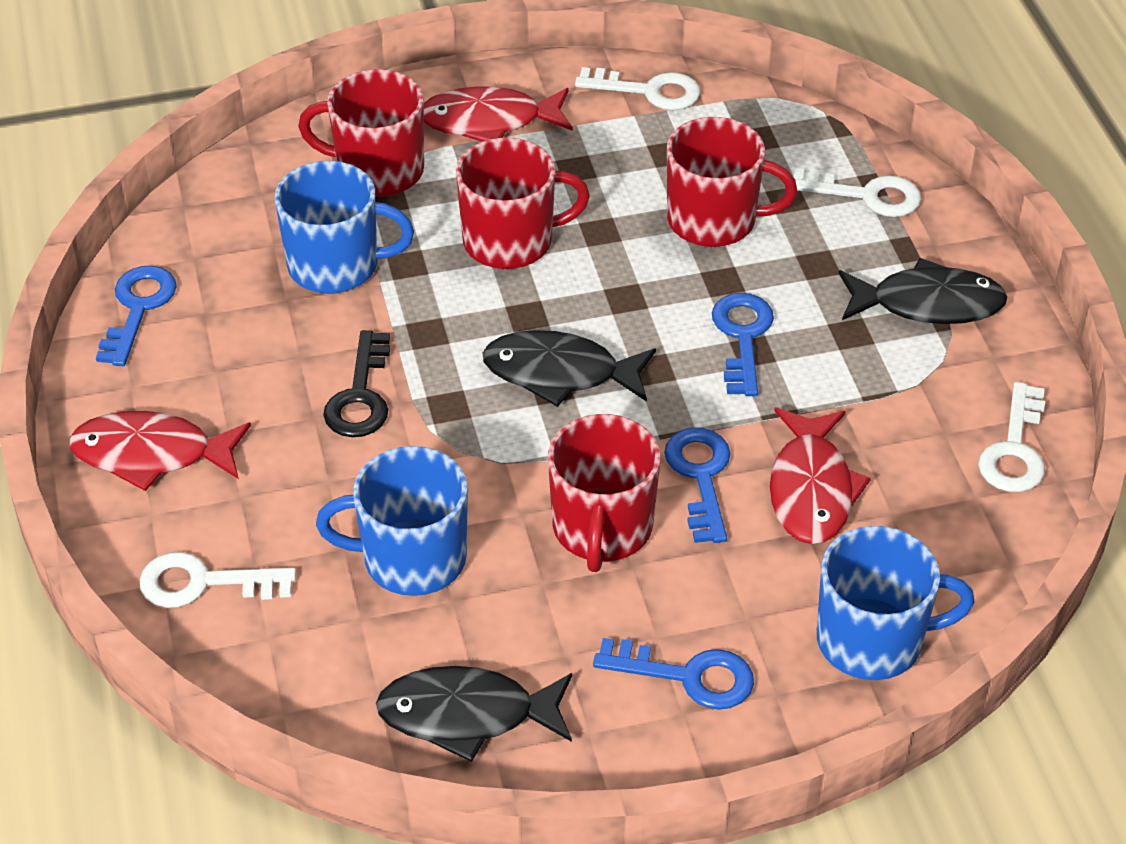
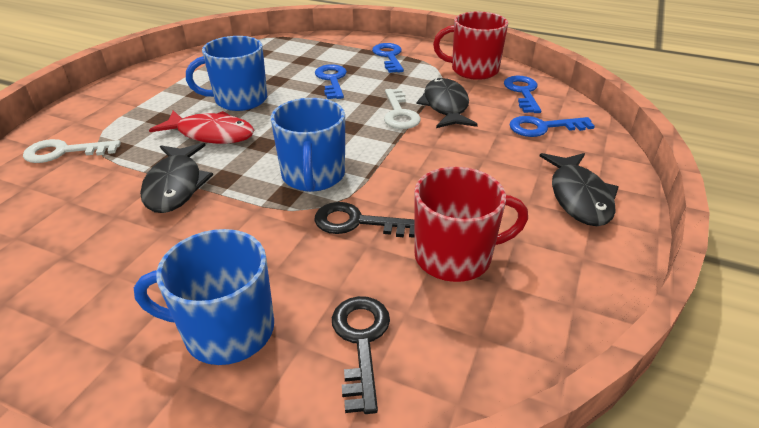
black key: [323,330,390,437] = 1 -> [314,202,414,238] [332,296,390,414] = 2
red fish: [69,411,251,491] [424,86,573,142] [770,407,871,544] = 3 -> [149,110,254,144] = 1
red mug: [298,69,424,197] [456,138,590,269] [548,414,660,572] [667,117,797,247] = 4 -> [414,167,528,282] [433,12,508,80] = 2
white key: [139,552,296,608] [575,67,700,110] [794,168,921,217] [978,382,1045,492] = 4 -> [23,139,121,163] [384,89,421,129] = 2

